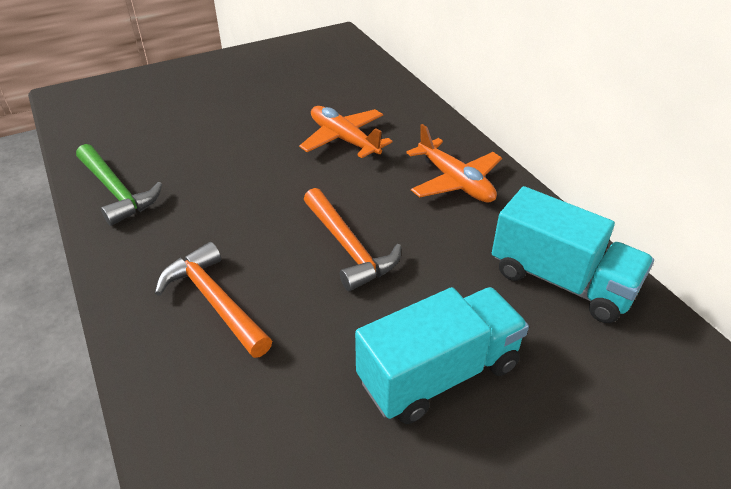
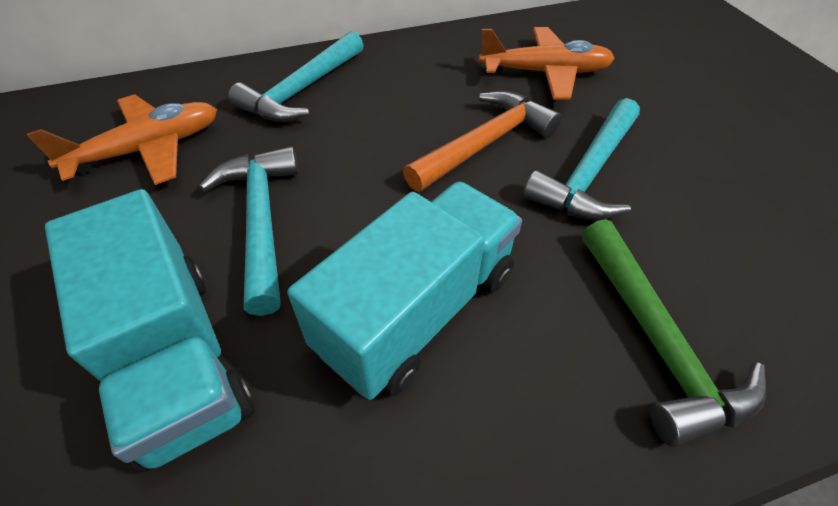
orange hammer: [155,242,272,358] [304,188,401,291] = 2 -> [403,91,561,192] = 1
turquoise hammer: none = 0 -> [199,146,299,316] [228,31,364,122] [523,98,640,220] = 3

